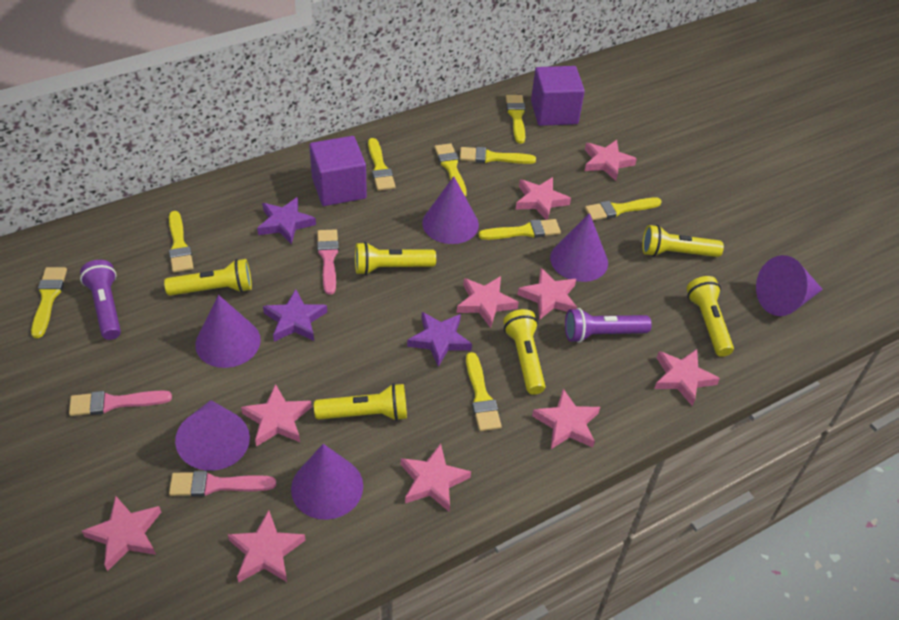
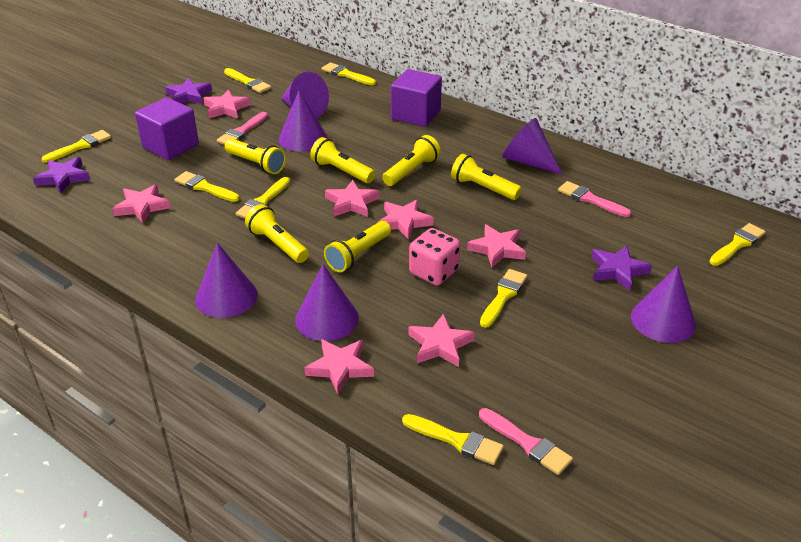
pink dice: none = 0 -> [409,228,460,286] = 1
pink star: [82,496,161,571] [228,510,306,583] [241,384,312,447] [401,444,471,511] [457,276,519,328] [516,177,571,220] [518,268,577,320] [532,389,600,449] [585,140,637,181] [654,349,720,406] = 10 -> [112,184,171,223] [204,90,251,119] [304,339,374,394] [325,180,379,217] [377,199,434,240] [409,313,475,367] [467,224,526,268] = 7
purple flashlight: [80,260,121,340] [565,308,652,343] = 2 -> none = 0
yellow brush: [31,267,67,338] [169,211,193,273] [368,138,396,191] [435,143,467,196] [460,147,536,164] [466,352,502,431] [479,219,561,240] [506,95,525,144] [585,197,662,221] = 9 -> [41,130,111,163] [174,171,240,202] [224,68,272,93] [236,177,290,218] [322,63,376,85] [402,414,504,465] [480,269,528,328] [709,223,766,266] = 8

